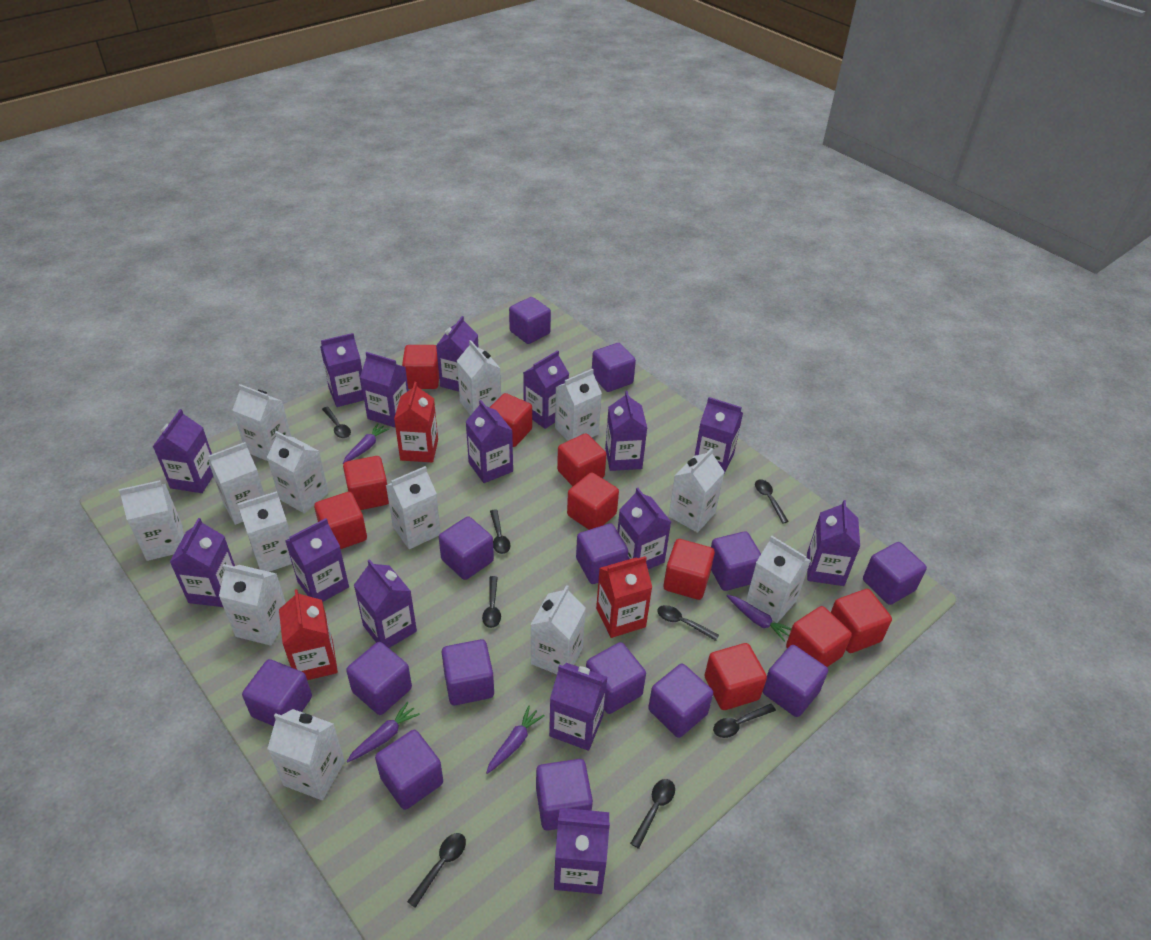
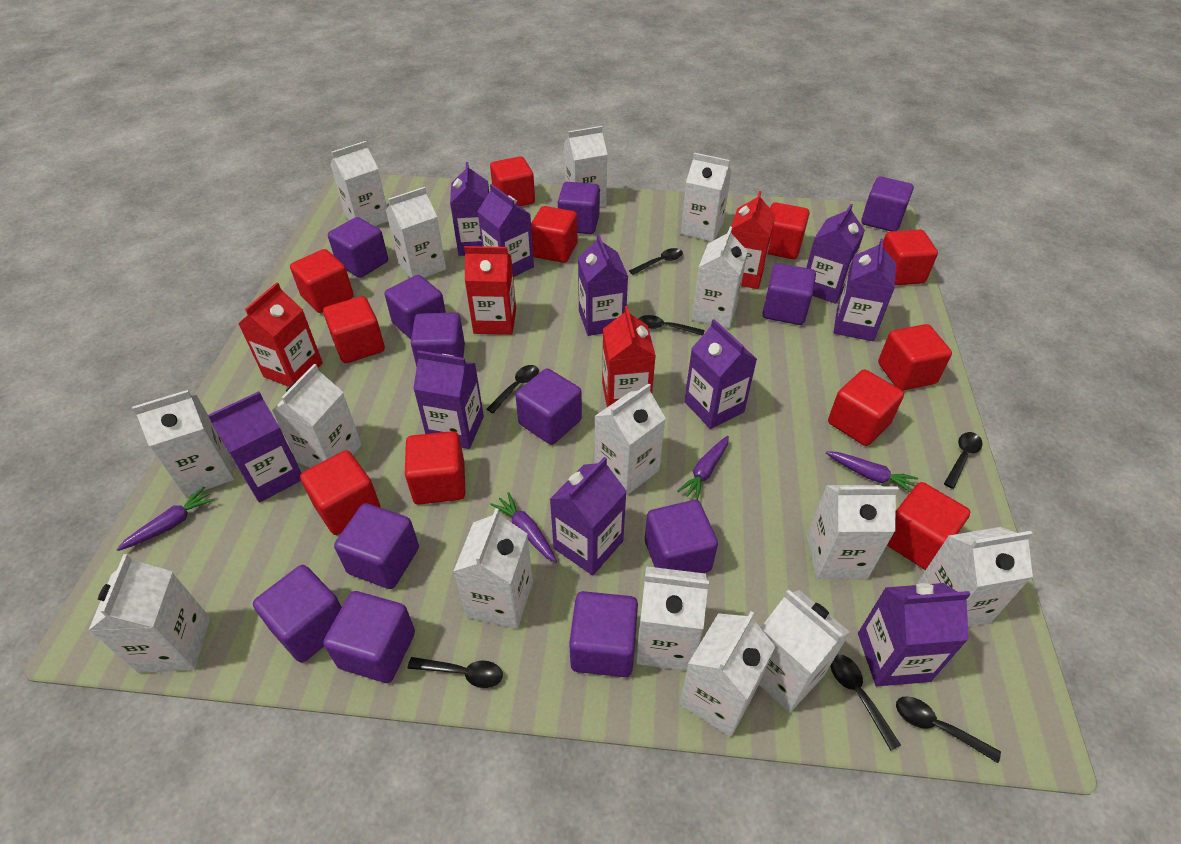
black spoon: [322,407,351,438] [407,833,466,908] [482,576,501,628] [490,509,510,554] [630,779,675,849] [657,605,719,641] [713,704,776,738] [755,479,789,524] = 8 -> [408,657,503,688] [487,365,539,413] [629,248,683,275] [639,315,705,336] [830,654,901,751] [896,696,1001,763] [944,432,983,489] = 7
purple carton: [153,409,213,493] [170,518,235,607] [286,518,349,602] [320,333,364,407] [354,559,417,648] [360,352,408,427] [436,316,479,392] [465,400,513,483] [523,350,569,429] [549,663,608,751] [554,808,610,894] [605,391,647,471] [617,488,671,569] [695,397,743,474] [807,500,860,586] = 15 -> [208,391,301,503] [413,350,484,449] [450,162,489,256] [477,184,534,277] [550,457,627,575] [578,234,628,336] [684,319,757,429] [806,204,865,304] [833,239,896,341] [858,583,971,686] = 10
purple cube: [242,659,312,726] [346,642,412,715] [375,730,443,810] [439,516,494,580] [442,639,494,705] [509,297,551,344] [536,759,593,831] [576,523,628,584] [586,642,646,714] [592,343,636,392] [648,664,713,738] [711,531,761,591] [762,645,828,717] [863,542,927,605] = 14 -> [253,565,342,663] [323,591,415,683] [328,217,388,278] [334,503,419,589] [385,275,446,339] [411,312,465,367] [515,368,582,445] [558,182,600,234] [569,591,638,677] [645,500,718,573] [763,263,816,325] [861,177,914,231] = 12
red carton: [279,589,338,680] [394,382,438,462] [596,556,652,638] = 3 -> [238,282,323,387] [464,246,516,335] [602,306,656,407] [731,191,775,289] = 4
red cube: [314,492,367,549] [343,456,389,510] [402,345,439,389] [489,393,532,447] [557,433,606,486] [567,472,619,530] [664,539,715,600] [705,643,767,710] [786,606,852,667] [831,589,892,653] = 10 -> [290,249,354,313] [300,450,381,535] [323,296,385,363] [405,431,465,504] [490,156,535,206] [531,206,578,263] [767,202,810,259] [828,369,904,446] [878,324,952,391] [883,229,938,285] [887,482,970,570] = 11
white carton: [119,480,184,561] [208,442,265,525] [219,564,286,646] [232,384,291,461] [238,491,292,572] [267,431,329,514] [267,709,345,800] [386,466,441,549] [457,340,501,415] [531,585,586,674] [555,368,602,441] [669,448,724,533] [746,535,811,623] = 13 -> [88,554,210,673] [132,390,234,497] [272,364,362,468] [330,141,388,226] [386,187,446,278] [454,508,533,629] [564,126,608,207] [595,383,666,496] [636,566,709,671] [679,611,776,737] [681,153,731,242] [692,227,748,328] [759,590,850,713] [807,485,899,579] [917,527,1033,627] = 15

